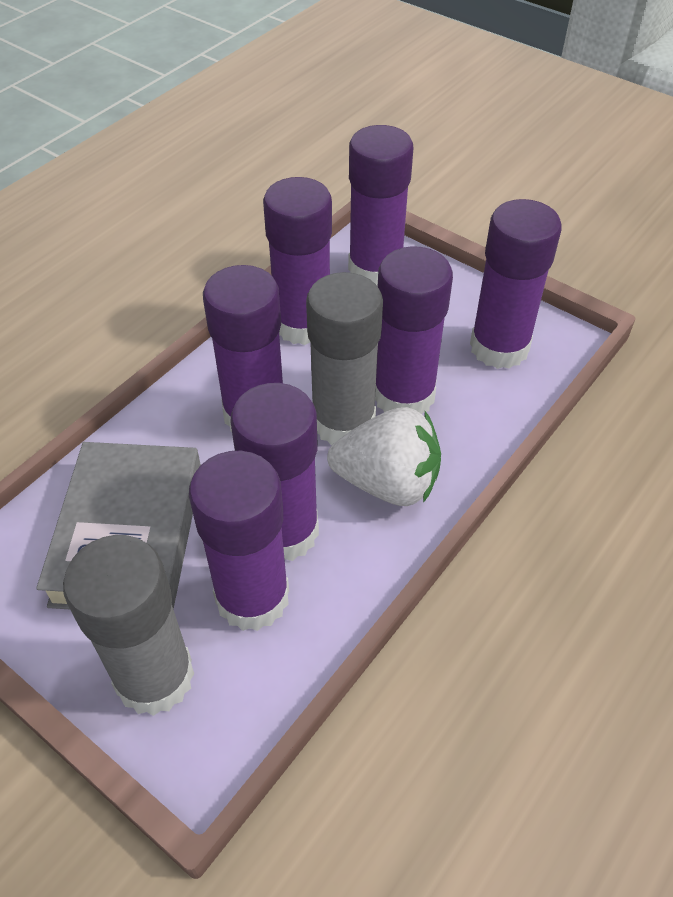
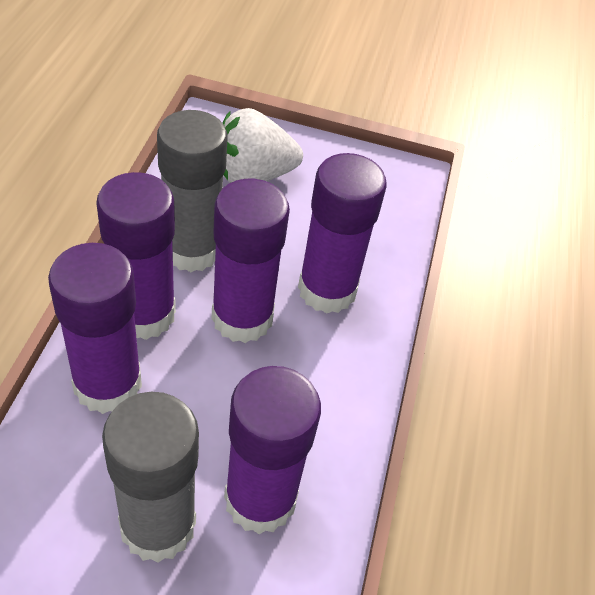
grey book: [36,442,201,609] = 1 -> none = 0
purple glue stick: [189,451,289,631] [203,265,283,432] [230,383,319,561] [263,177,332,345] [348,125,413,287] [375,246,453,414] [470,199,562,369] = 7 -> [48,243,142,414] [96,172,176,340] [212,179,290,343] [224,366,321,534] [298,153,387,313] = 5

